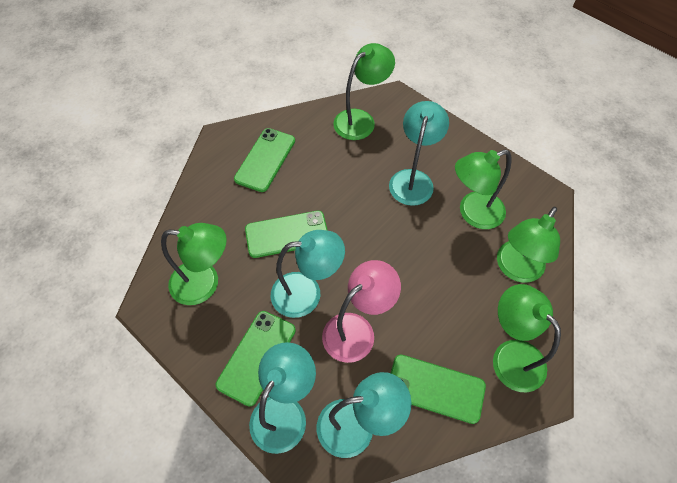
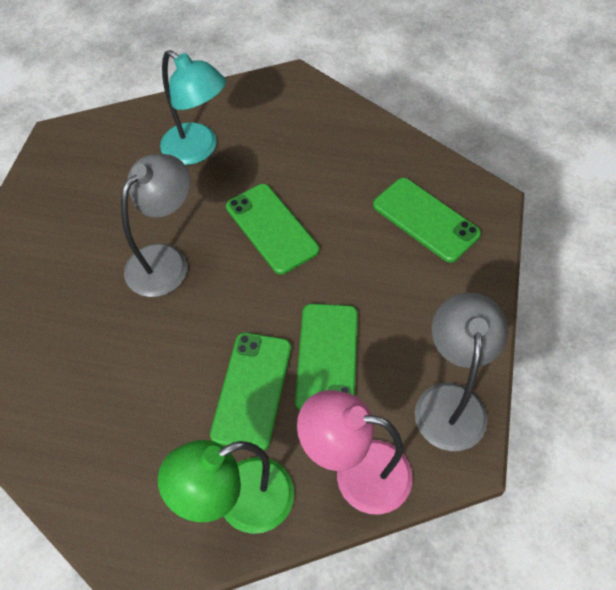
green lamp: [161,223,227,305] [333,43,395,140] [455,150,512,229] [493,284,561,393] [497,207,560,283] = 5 -> [158,440,294,534] = 1
grey lamp: none = 0 -> [121,154,190,297] [415,293,508,451] = 2
turquoise lamp: [249,342,316,454] [271,230,345,318] [317,372,411,458] [389,101,449,206] = 4 -> [160,50,226,165] = 1

